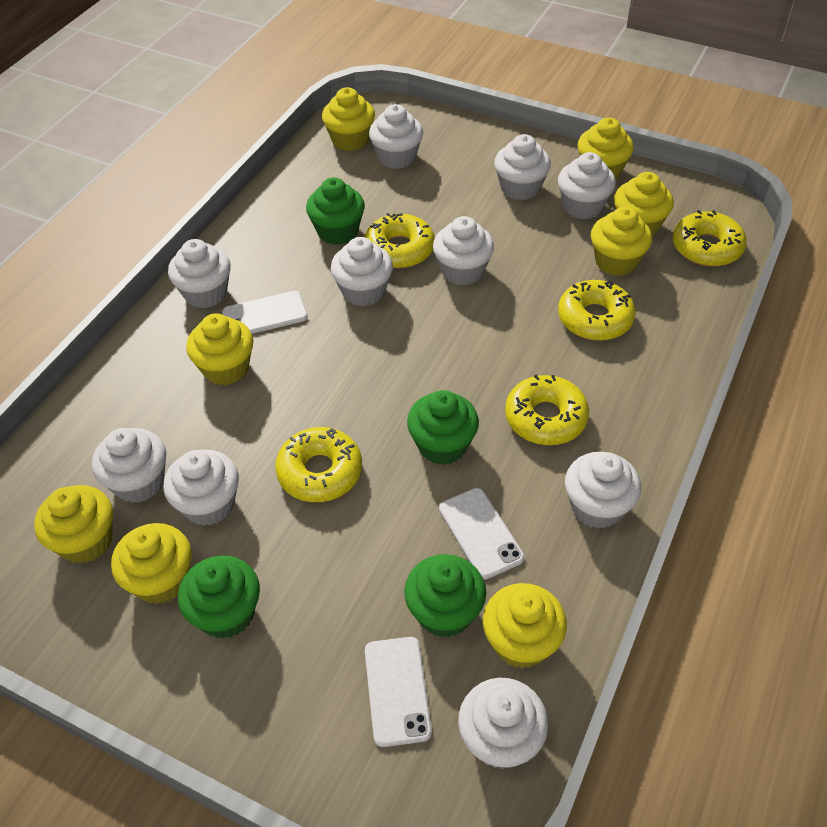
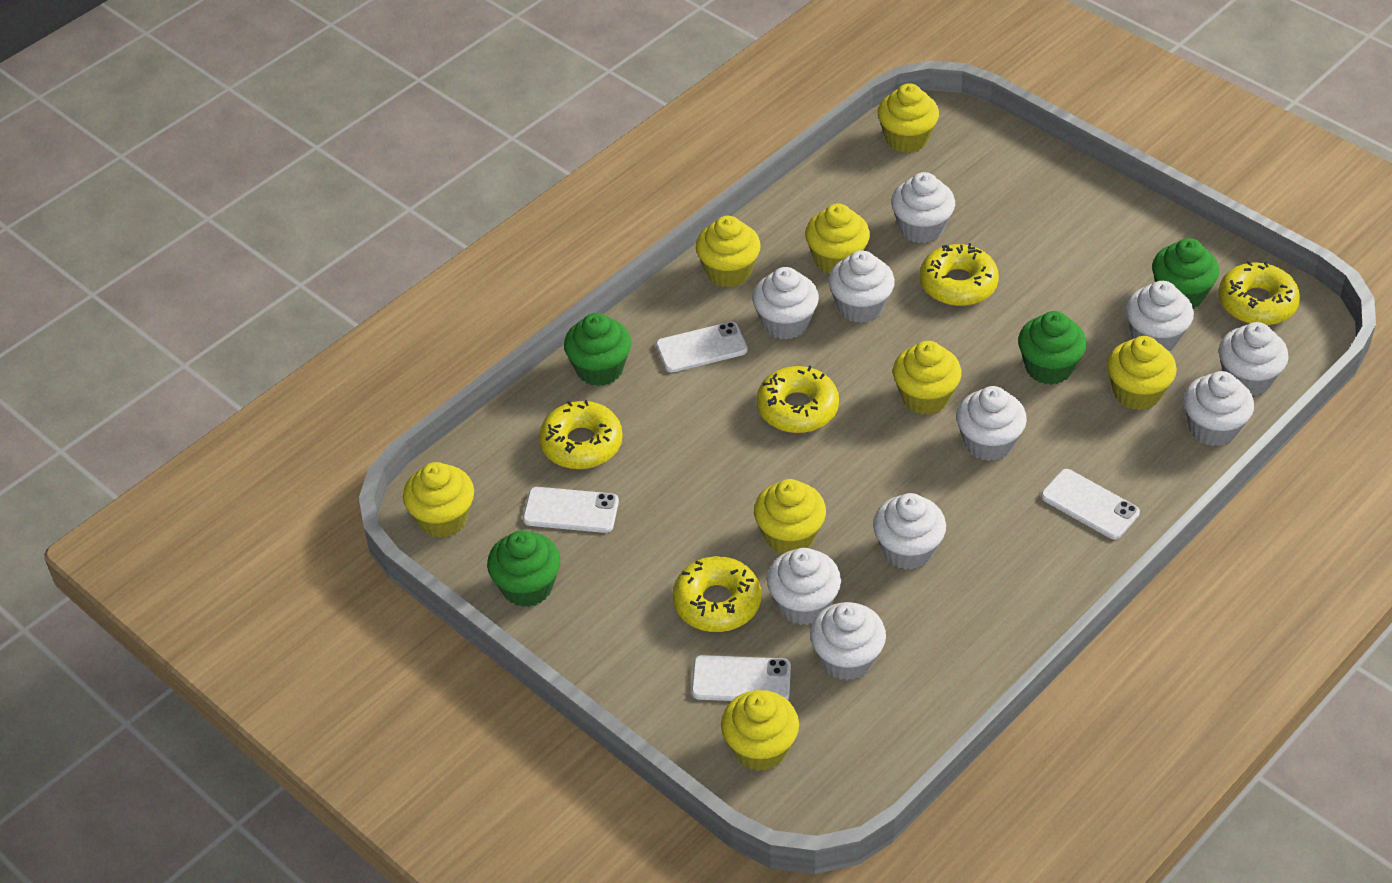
white phone: [222,291,308,334] [365,637,432,747] [439,488,524,579] = 3 -> [523,487,619,533] [656,322,748,372] [691,655,791,701] [1041,469,1140,539] = 4

